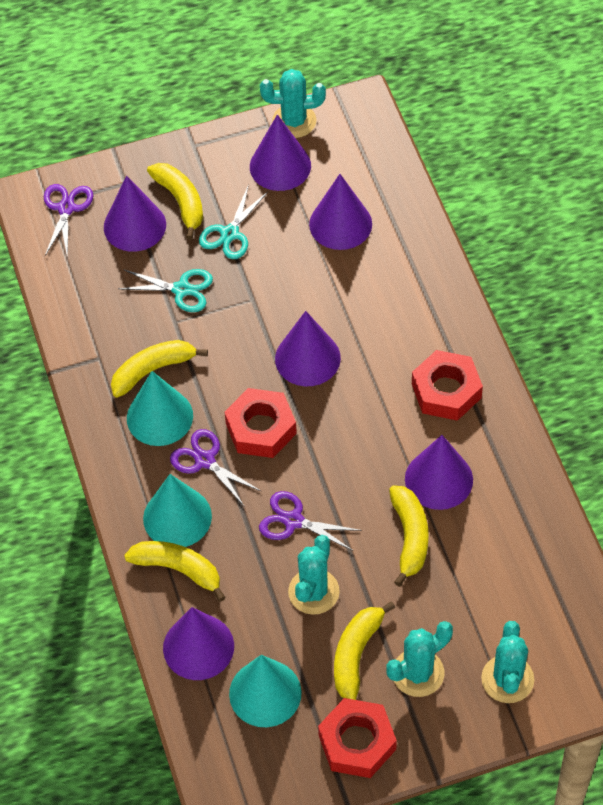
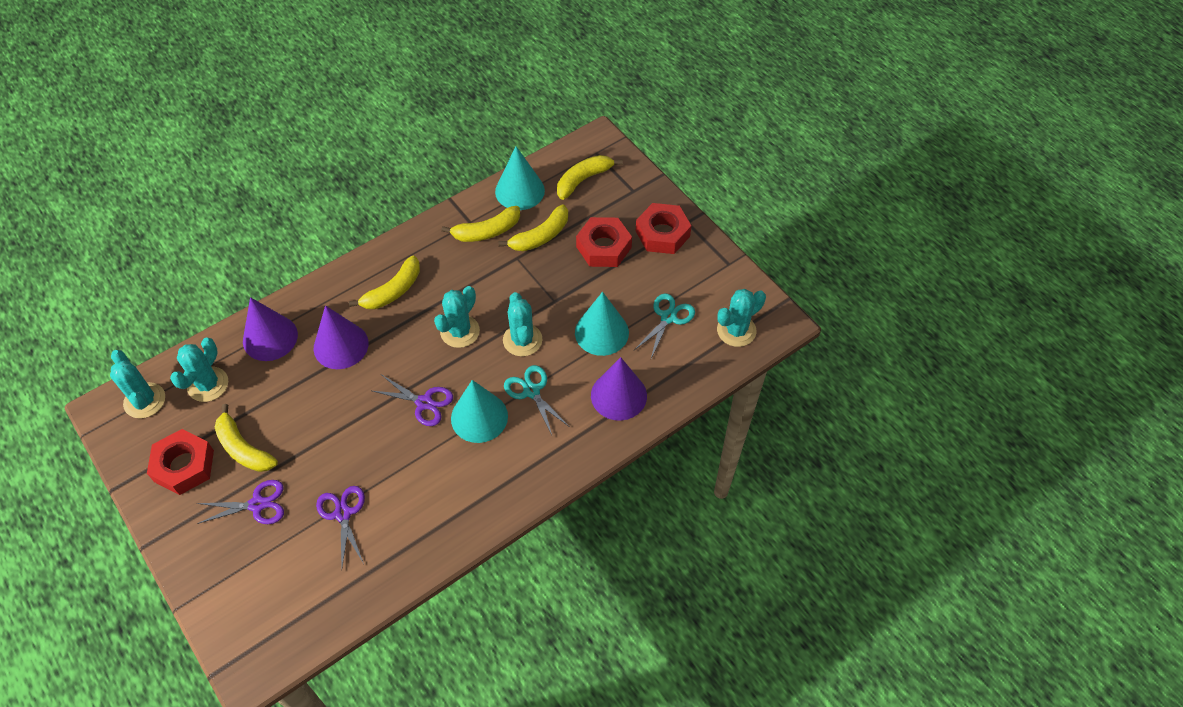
purple cone: [104,176,166,252] [163,607,234,680] [250,114,311,191] [275,311,341,386] [309,174,372,250] [405,435,473,510] = 6 -> [243,297,298,361] [314,305,369,369] [591,357,647,421] = 3
turquoise cactus: [260,69,326,138] [288,535,340,615] [386,621,453,697] [481,621,534,703] = 4 -> [110,350,165,418] [170,337,228,402] [434,286,480,348] [503,292,542,357] [717,289,766,347] = 5

